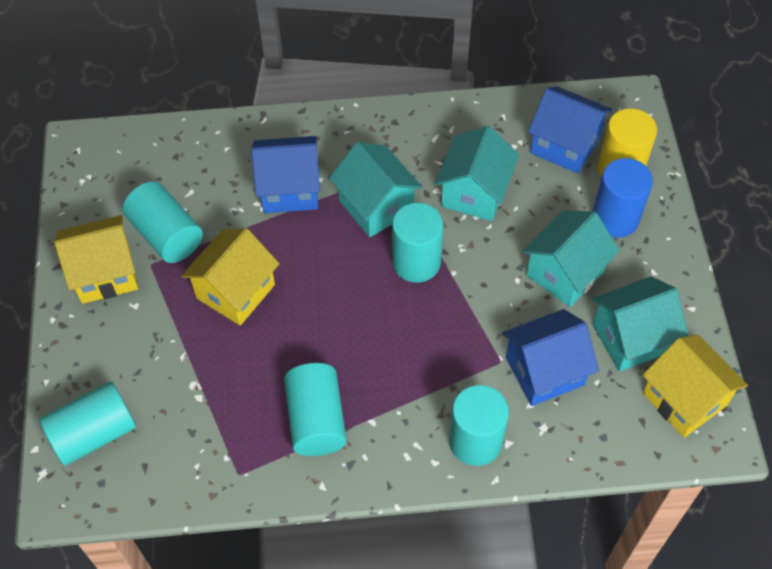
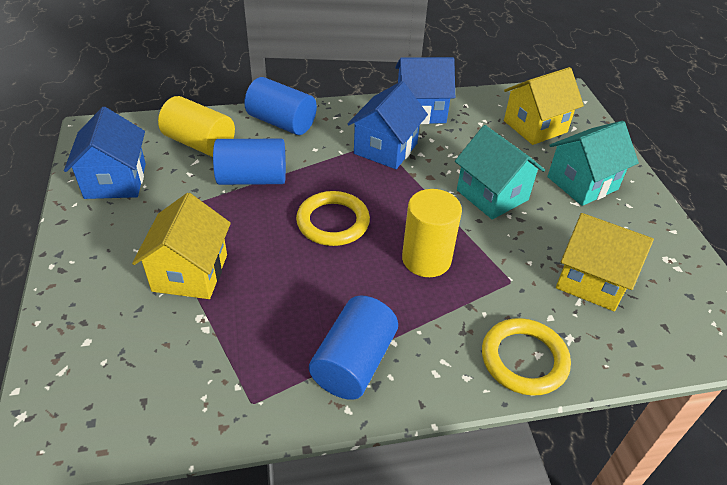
blue cylinder: [593,158,653,238] = 1 -> [213,139,286,185] [244,77,317,135] [309,296,398,400] = 3
turquoise cylinder: [39,381,136,466] [123,181,203,263] [284,363,347,456] [392,203,443,283] [449,385,509,466] = 5 -> none = 0
turquoise house: [329,142,422,237] [435,126,519,221] [522,210,620,307] [592,276,688,372] = 4 -> [455,125,545,219] [547,121,639,206] = 2
yellow cylinder: [598,108,657,177] = 1 -> [158,96,235,157] [402,189,462,277] = 2
yellow ring: none = 0 -> [296,191,370,246] [482,318,571,396] = 2

